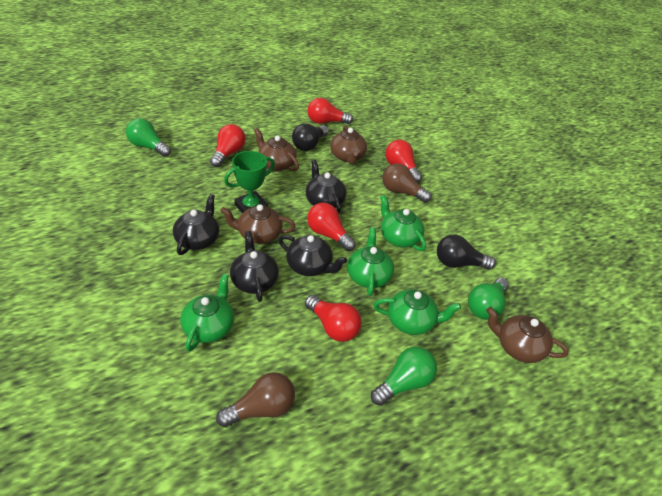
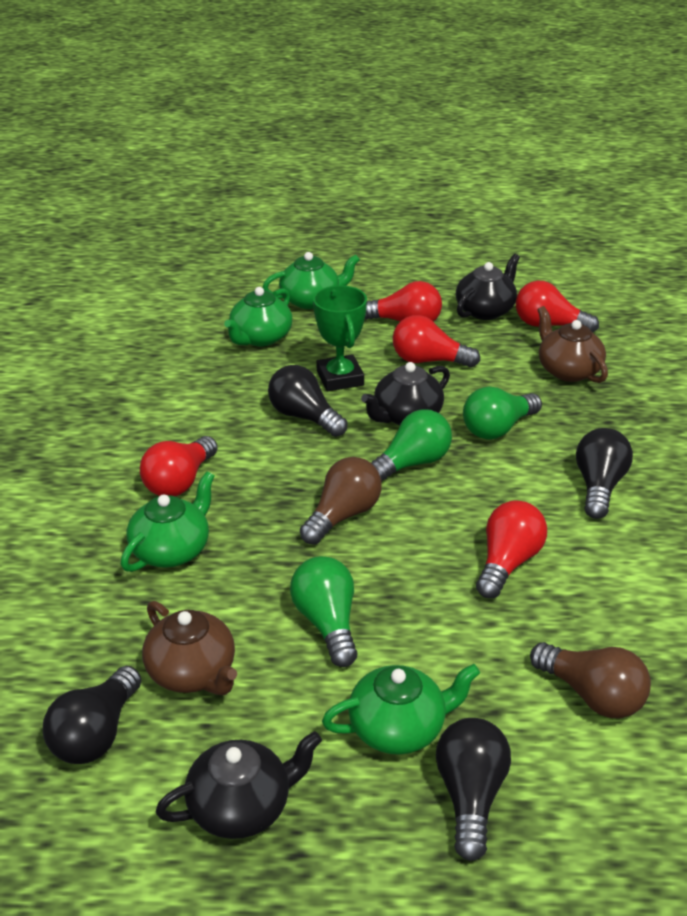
black light bulb: [292,123,329,151] [437,235,496,270] = 2 -> [43,666,142,764] [268,365,348,437] [436,718,511,861] [576,428,633,519] = 4
black teapot: [173,194,219,255] [230,231,279,302] [279,235,347,276] [306,160,347,213] = 4 -> [156,731,322,839] [361,362,450,425] [456,254,520,320] = 3
brown teapot: [220,204,296,244] [254,128,299,171] [330,125,367,164] [486,307,569,363] = 4 -> [142,601,237,695] [537,306,608,383] = 2

